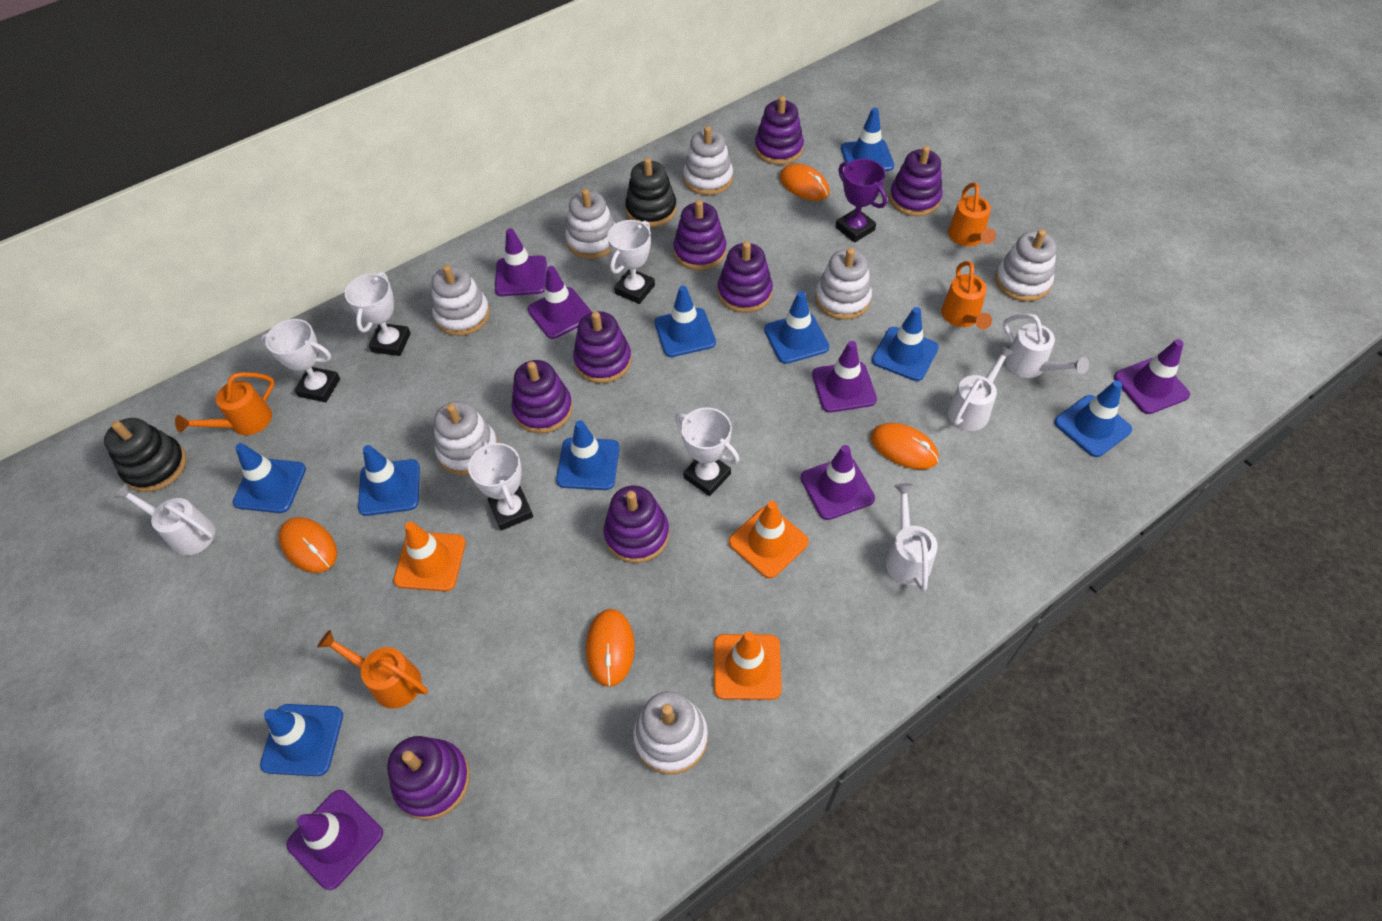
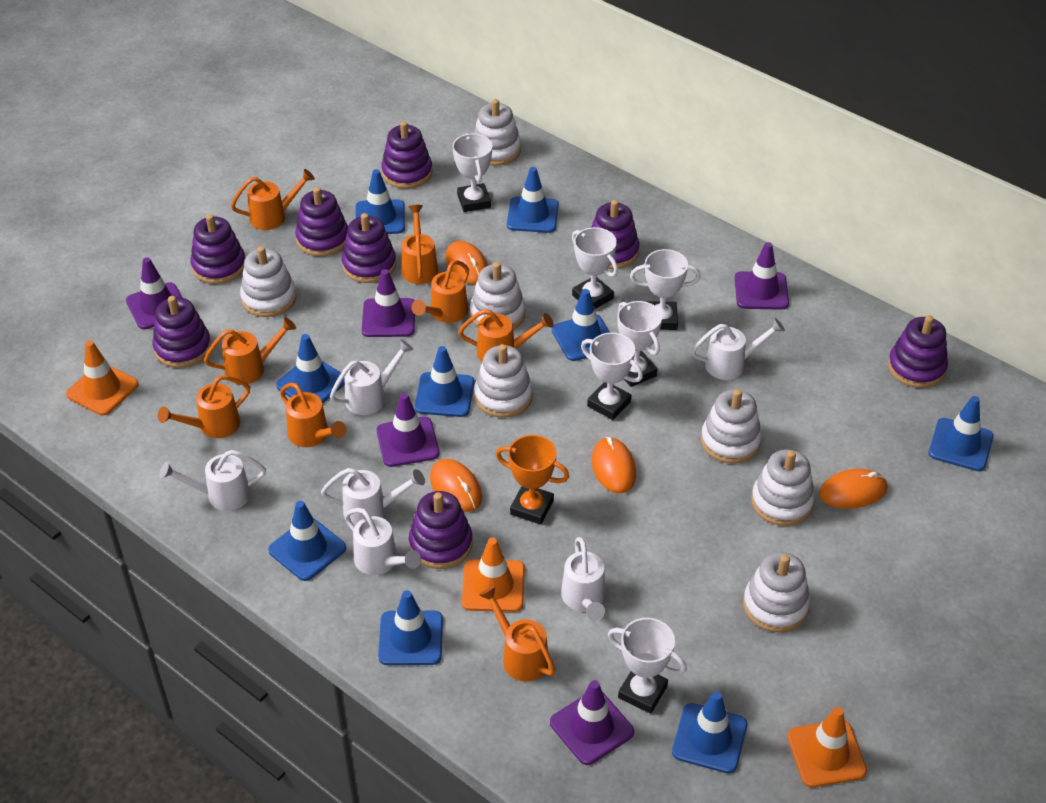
black stacking toy: [104,418,187,492] [625,158,677,227] = 2 -> none = 0
orange trophy: none = 0 -> [496,435,569,524] = 1
orange watering can: [175,372,275,435] [317,630,428,709] [941,261,992,329] [948,182,996,246] = 4 -> [158,375,250,438] [204,317,296,384] [231,169,315,230] [280,383,346,447] [402,205,438,284] [412,260,469,323] [458,309,554,362] [479,586,555,681] = 8
purple traffic cone: [286,790,383,890] [495,228,547,296] [528,266,592,339] [800,445,875,520] [812,341,877,413] [1114,339,1190,414] = 6 -> [126,257,182,329] [362,269,415,337] [377,393,439,467] [550,680,634,765] [735,242,789,310] = 5
purple trophy: [836,159,887,243] = 1 -> none = 0
white trophy: [261,319,340,403] [345,272,411,356] [468,441,533,530] [607,220,655,304] [675,407,739,496] = 5 -> [453,133,492,212] [572,227,618,309] [581,333,643,420] [608,618,687,714] [617,301,662,387] [630,249,701,330] = 6
white watering can: [113,483,215,556] [886,483,938,592] [948,345,1015,431] [1003,313,1089,378] = 4 -> [160,450,266,511] [321,468,425,526] [330,340,414,415] [345,508,421,575] [561,537,605,621] [691,318,785,380] = 6

